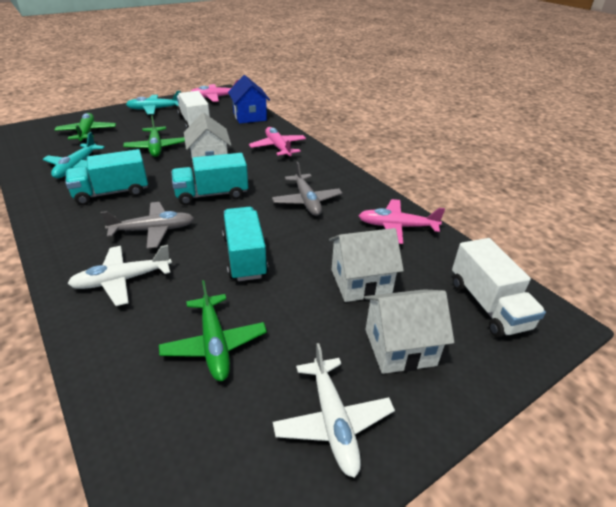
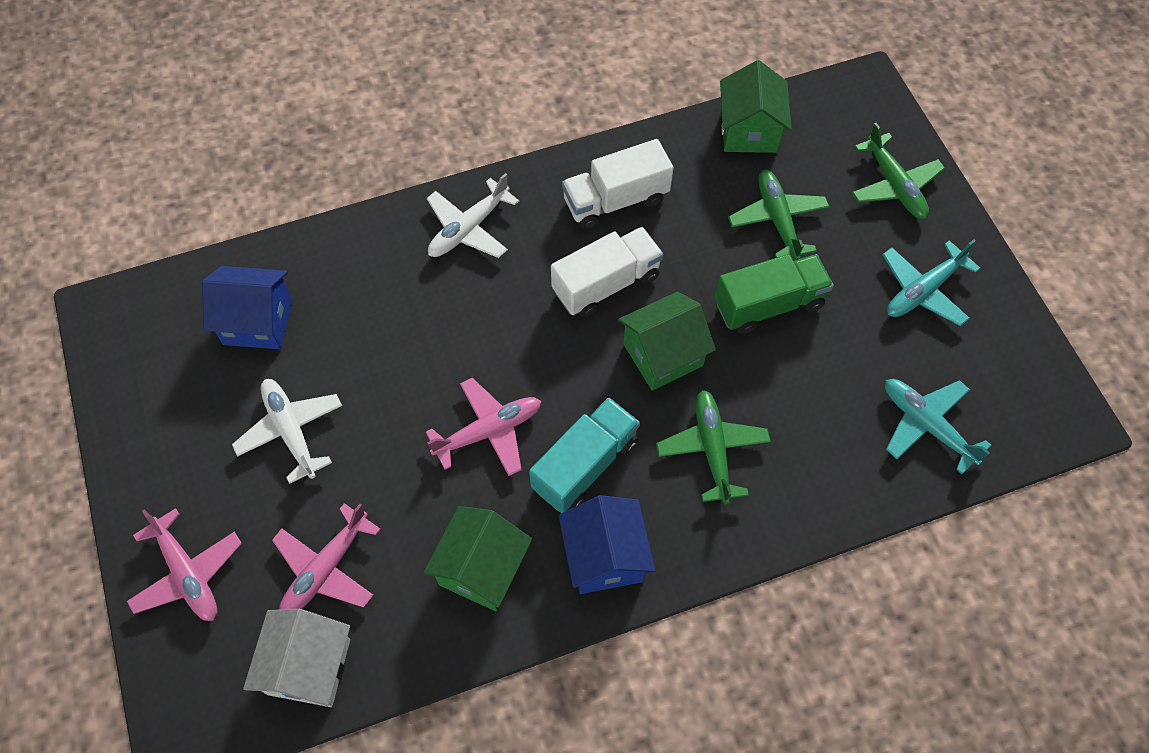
blue house: [228,75,270,124] = 1 -> [202,266,292,349] [559,495,655,594] = 2
green house: none = 0 -> [424,506,532,611] [618,292,716,390] [720,60,792,153] = 3
green truck: none = 0 -> [715,254,834,334] = 1
grey plane: [101,202,194,249] [272,162,342,216] = 2 -> none = 0
turquoise truck: [66,149,148,205] [171,153,248,205] [222,207,268,281] = 3 -> [529,397,640,513] = 1
white house: [184,112,231,169] [329,228,404,302] [364,289,454,374] = 3 -> [243,609,350,707] = 1

